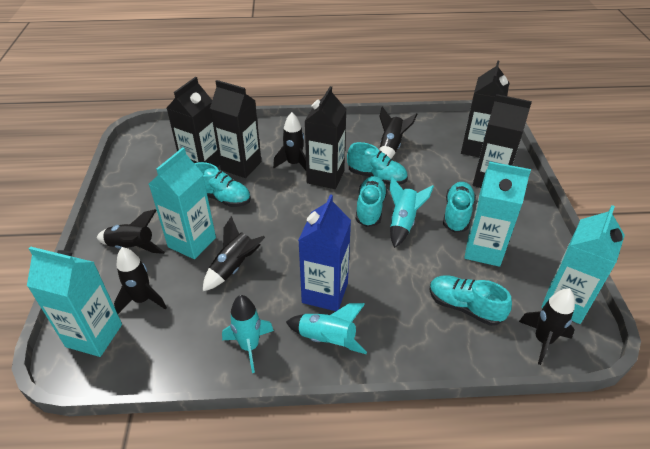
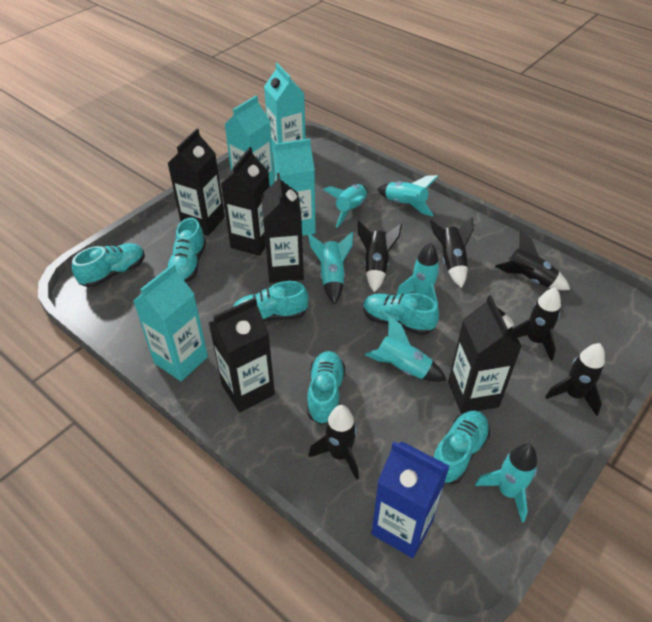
turquoise rocket: [222,295,274,373] [286,303,367,354] [389,177,434,248] = 3 -> [308,232,353,304] [323,184,368,228] [365,316,447,382] [377,175,439,217] [397,243,440,306] [475,443,537,522] = 6
turquoise shoe: [194,162,251,207] [347,142,408,185] [356,176,387,227] [429,275,512,326] [443,182,476,233] = 5 -> [72,243,145,287] [167,218,206,282] [233,281,309,322] [307,351,345,425] [363,293,439,335] [433,411,490,484] = 6

